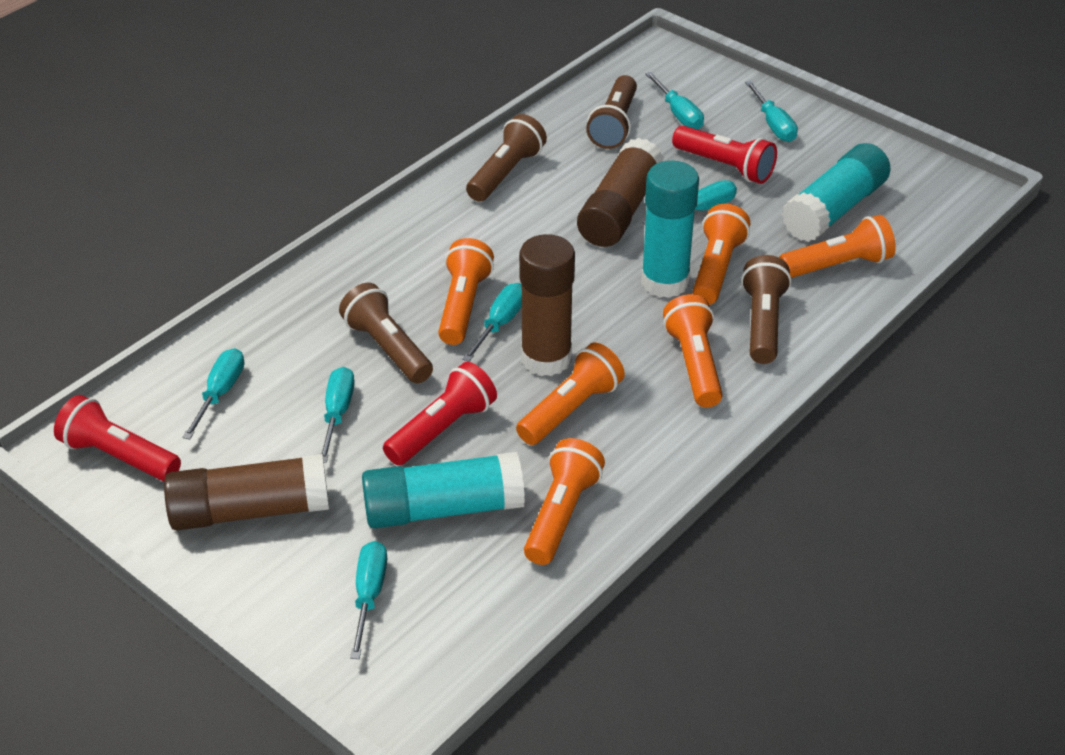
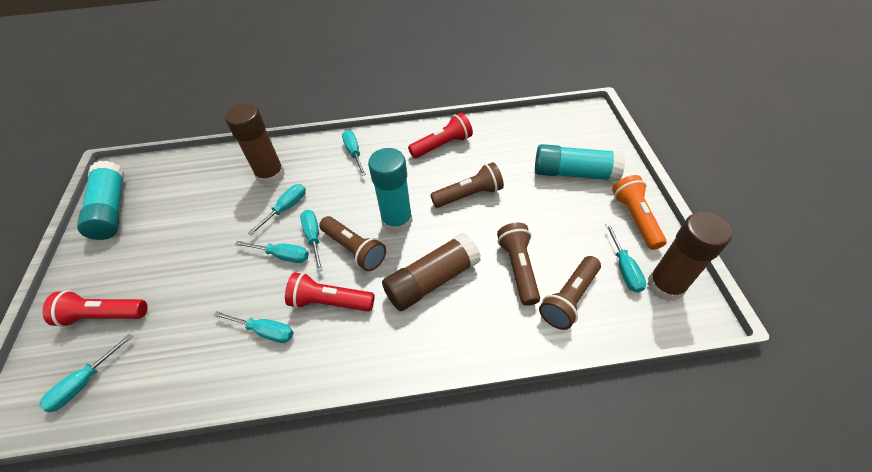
orange flashlight: [438,238,494,345] [516,342,625,445] [524,438,605,565] [663,294,723,408] [693,204,750,305] [779,215,896,278] = 6 -> [612,175,667,250] = 1

